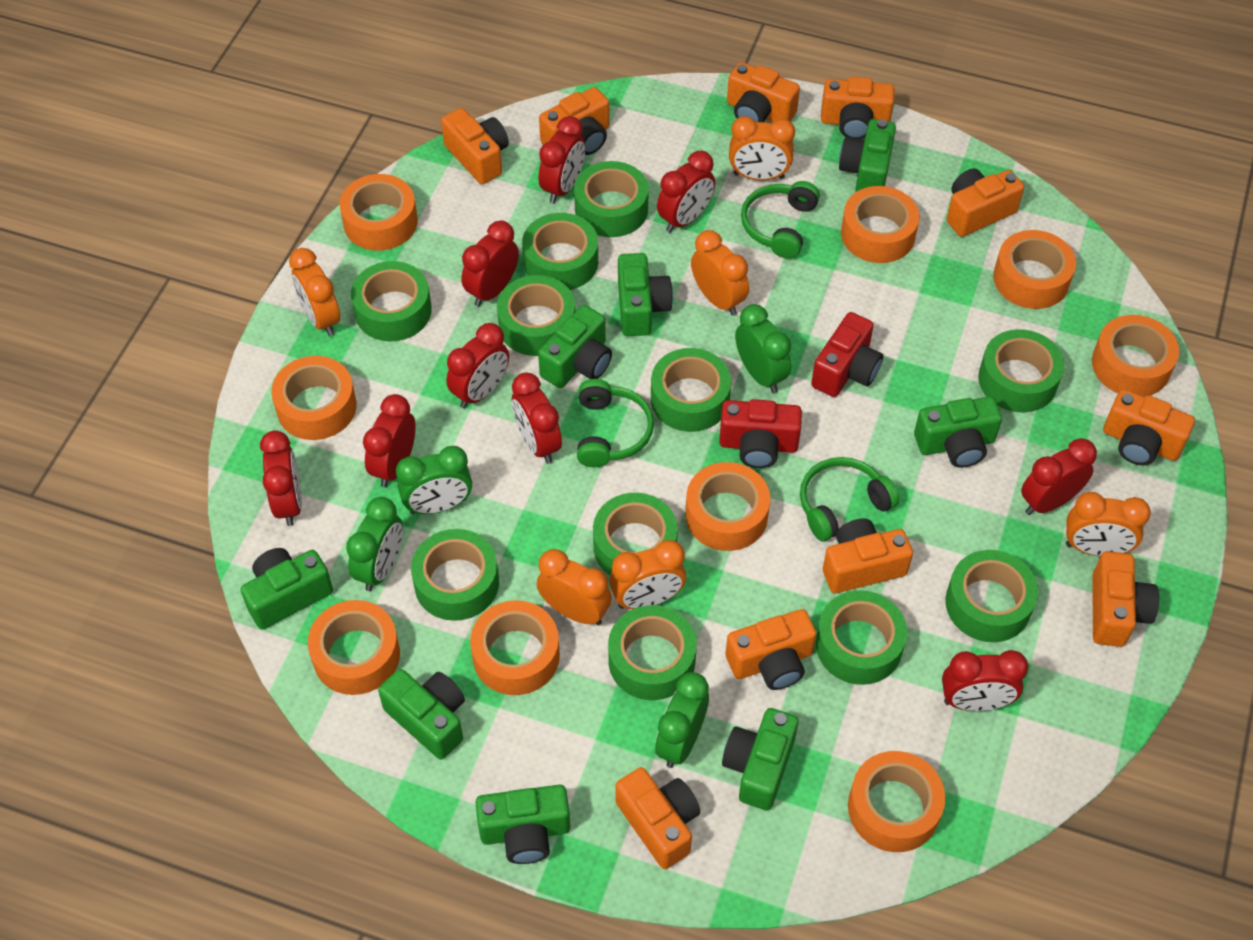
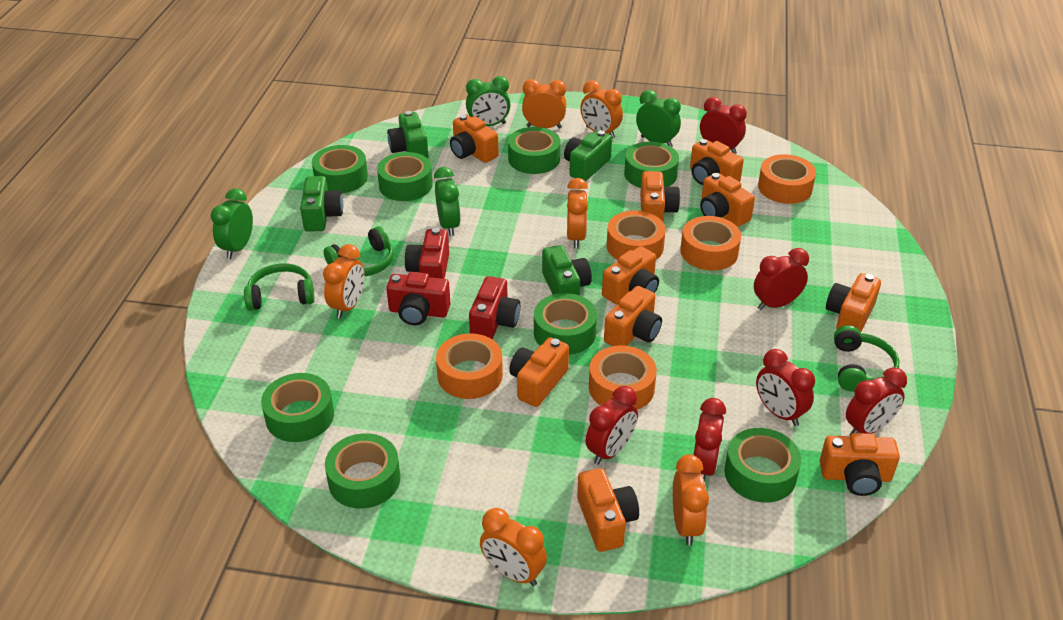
green camera: [241,548,333,630] [378,669,465,760] [476,785,570,864] [538,305,612,388] [618,253,673,336] [722,708,799,811] [839,119,896,192] [914,397,1002,468] = 8 -> [300,176,343,232] [387,111,429,158] [542,245,592,296] [564,130,612,181] = 4
green tape: [351,261,432,342] [411,529,499,621] [497,275,575,356] [522,213,598,290] [574,161,649,237] [593,493,678,575] [608,605,697,700] [651,348,731,432] [816,590,907,685] [945,550,1038,642] [978,329,1064,412] = 11 -> [261,373,334,442] [312,145,368,193] [325,433,401,509] [377,152,433,201] [508,127,560,174] [534,293,597,355] [624,142,679,188] [724,428,801,502] = 8
orange tape: [271,356,357,440] [308,600,400,695] [340,174,418,251] [470,600,560,695] [685,462,770,551] [841,186,920,263] [848,751,945,852] [993,230,1076,309] [1092,315,1179,397] = 9 -> [436,333,503,399] [589,345,657,410] [607,210,666,260] [680,216,741,271] [758,154,816,204] = 5
red camera: [719,399,802,468] [811,312,883,397] = 2 -> [386,272,451,325] [405,228,449,279] [469,276,520,339] = 3
red clock: [260,430,302,526] [363,394,416,487] [446,323,509,408] [461,220,519,307] [512,372,562,464] [539,116,585,203] [657,151,715,233] [942,650,1028,711] [1021,438,1097,515] = 9 -> [586,386,638,465] [694,398,726,481] [700,97,747,154] [754,248,809,310] [756,349,815,426] [846,367,907,435] = 6

